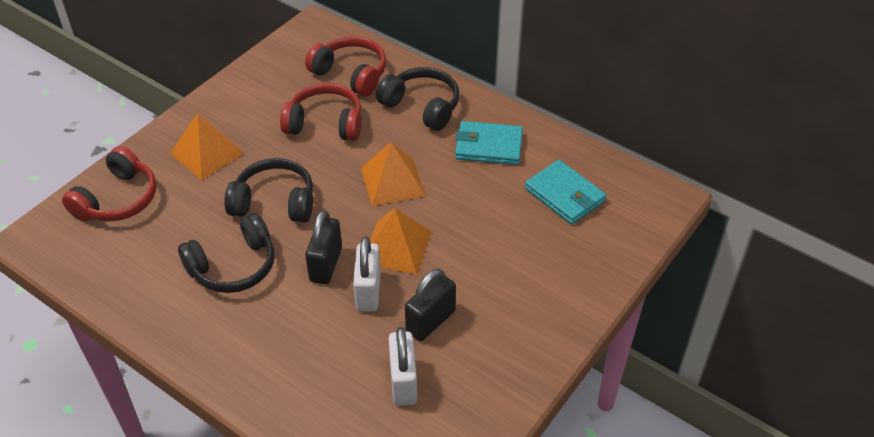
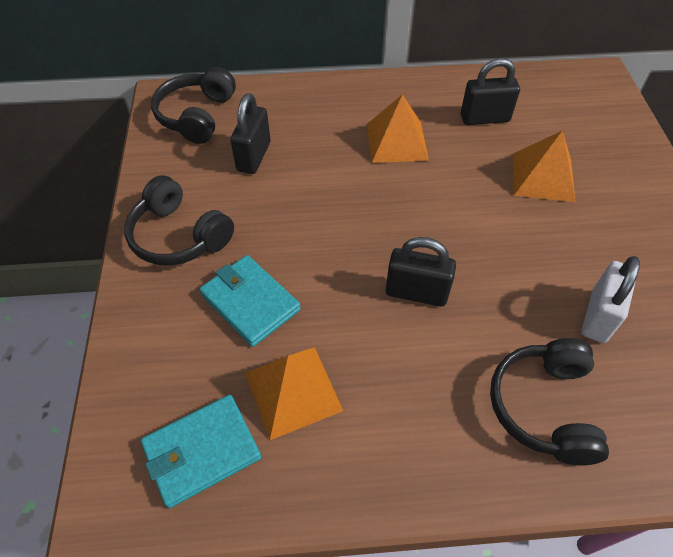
black padlock: [305,210,342,284] [405,269,456,341] = 2 -> [230,93,271,174] [386,237,456,307] [461,58,520,125] = 3
red headphones: [62,146,156,222] [280,83,362,141] [305,36,386,96] = 3 -> none = 0
white padlock: [353,236,381,311] [388,327,417,406] = 2 -> [581,256,640,343] = 1

